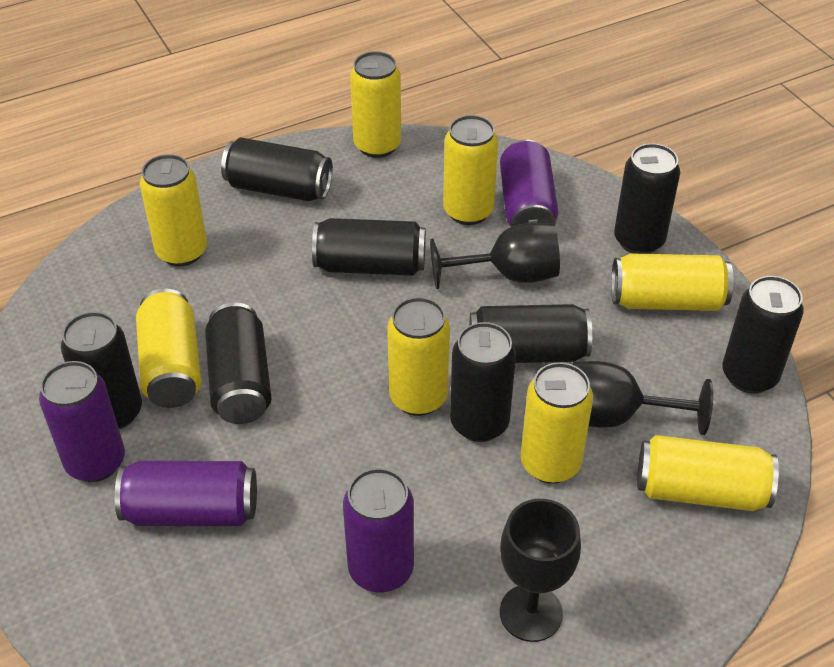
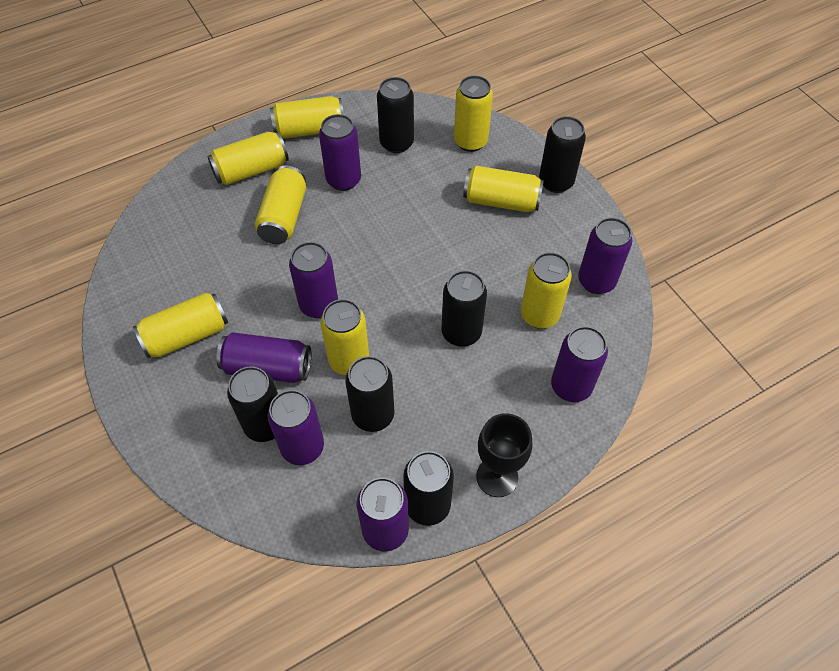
black can: [61,312,142,429] [205,303,272,424] [221,138,333,201] [312,218,426,276] [450,322,516,442] [469,304,592,363] [614,143,680,254] [723,276,804,394] = 8 -> [227,367,278,442] [345,356,395,432] [377,77,414,153] [403,451,454,526] [442,270,487,346] [539,116,586,193] = 6
black goblet: [430,223,560,289] [500,499,581,642] [572,361,713,435] = 3 -> [476,413,532,497] = 1
purple can: [39,361,125,482] [115,461,257,526] [343,468,414,592] [500,139,558,227] = 4 -> [216,332,311,383] [268,390,324,465] [289,242,338,318] [319,114,361,191] [357,478,409,551] [551,326,608,402] [578,218,632,294] = 7

